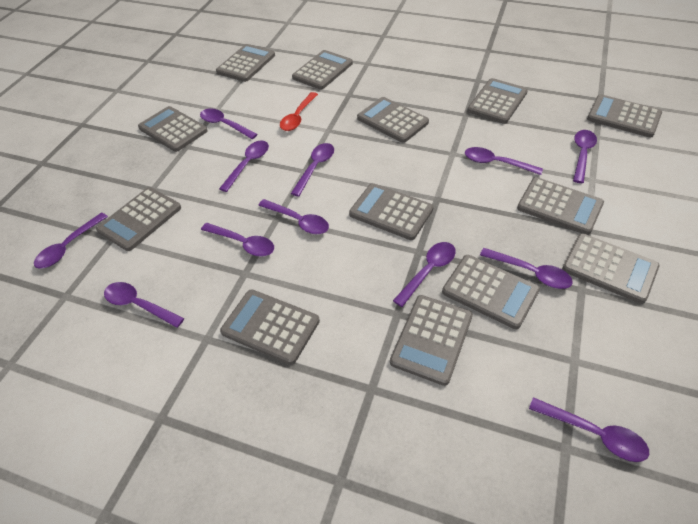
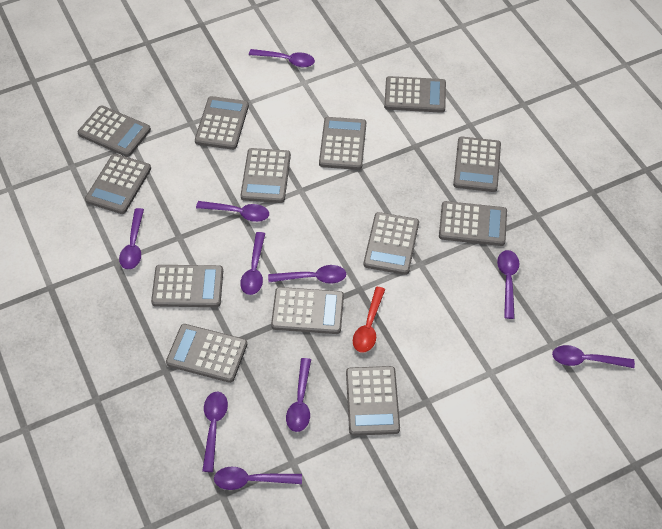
purple spoon: [34,213,108,269] [104,282,184,328] [200,108,258,139] [201,223,274,257] [219,140,269,192] [258,199,329,234] [291,143,334,197] [393,242,456,307] [465,147,543,175] [480,248,573,289] [529,397,649,462] [573,130,597,183] = 12 -> [119,208,144,270] [196,201,269,222] [202,392,228,472] [214,467,302,490] [240,232,265,295] [249,49,315,67] [268,265,346,284] [286,358,311,432] [497,250,519,319] [552,345,635,368] = 10

